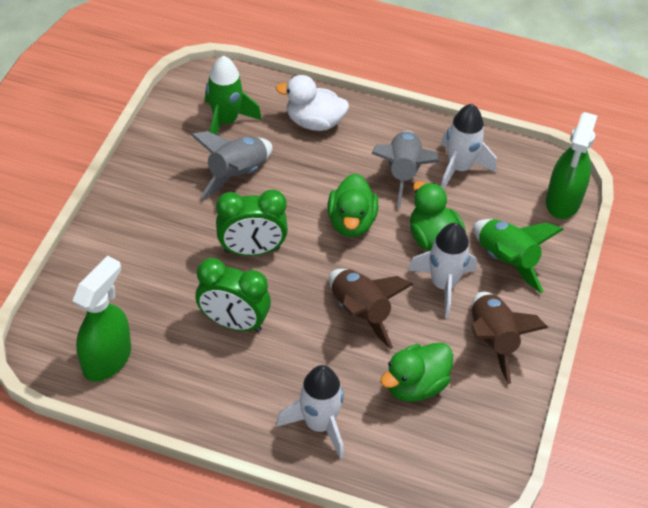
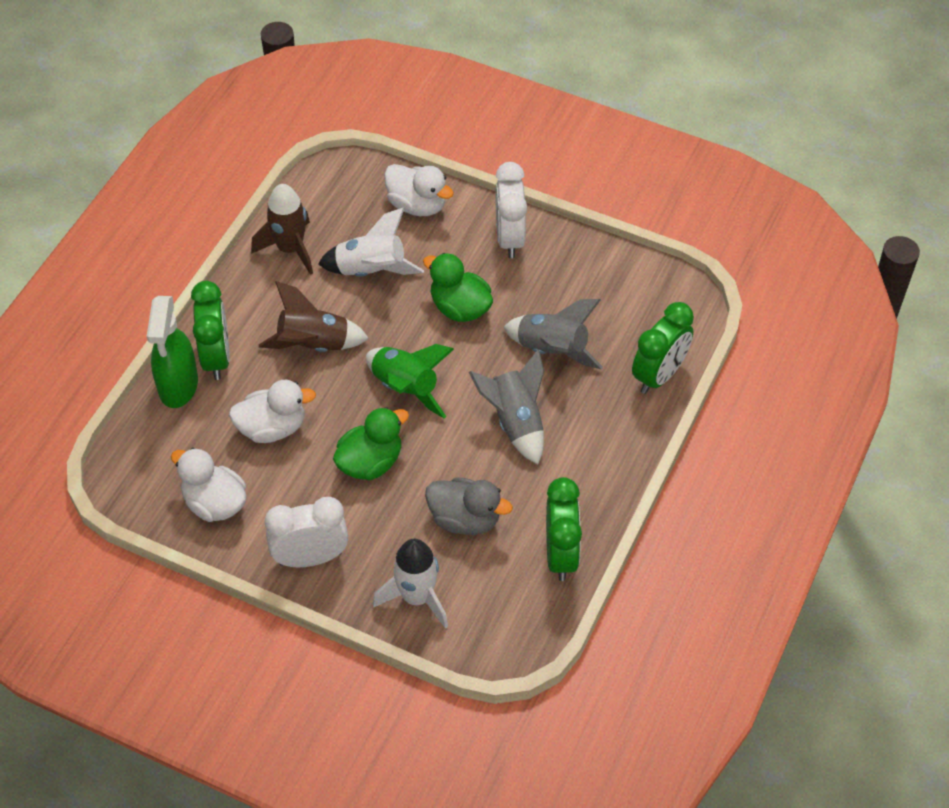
green clock: [196,258,271,332] [216,190,288,256] = 2 -> [191,281,230,380] [546,477,582,581] [632,302,694,394] = 3
green duck: [327,173,378,237] [380,343,453,402] [410,181,466,251] = 3 -> [333,407,409,480] [423,253,493,322] = 2
green rocket: [205,56,262,135] [473,219,564,293] = 2 -> [366,344,454,418] = 1
green spray bottle: [73,256,131,382] [546,112,597,219] = 2 -> [147,296,198,408] = 1
grey duck: none = 0 -> [425,477,512,535] = 1
white clock: none = 0 -> [265,497,348,567] [495,162,527,258] = 2
white duck: [276,75,349,131] = 1 -> [171,448,247,522] [229,380,316,443] [384,164,454,216] = 3
white rocket: [276,365,344,459] [408,223,477,318] [440,104,496,189] = 3 -> [318,207,424,277] [373,539,448,629] = 2

